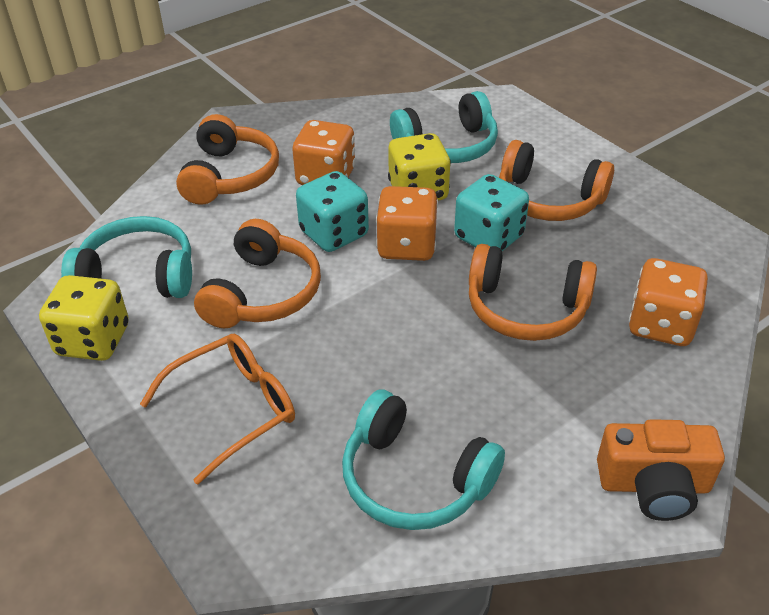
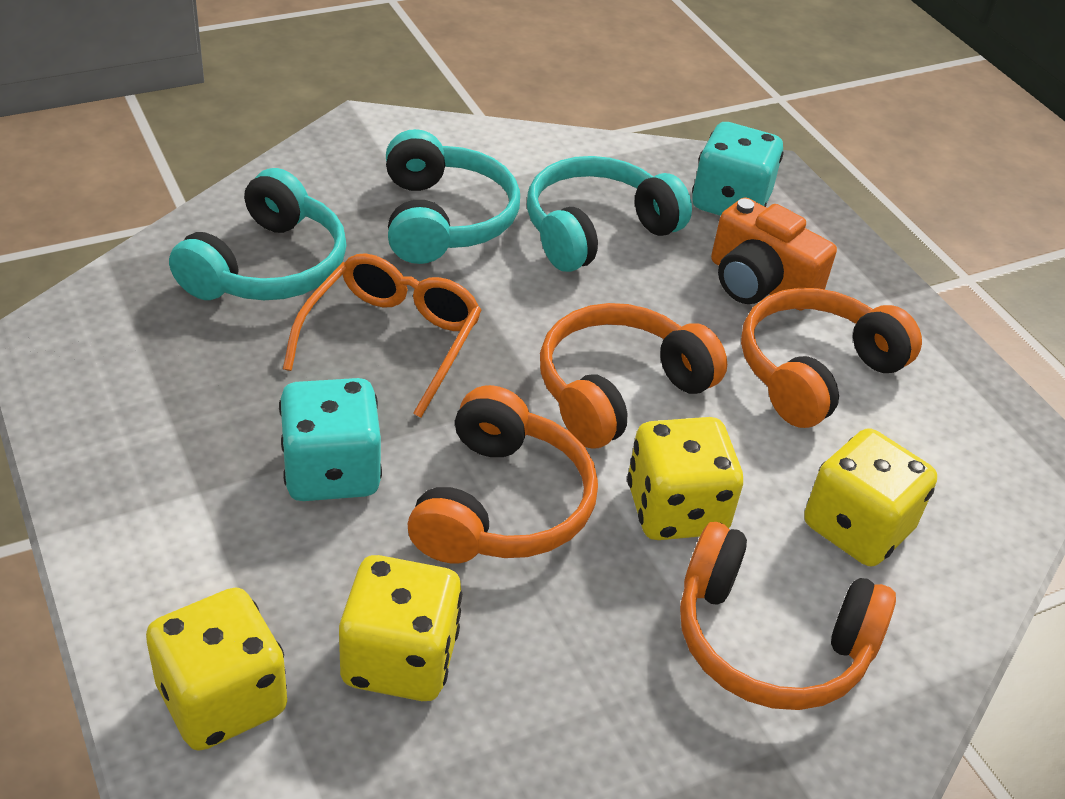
orange dice: [292,120,356,185] [376,186,438,261] [629,258,708,346] = 3 -> none = 0
yellow dice: [39,275,129,361] [388,133,451,201] = 2 -> [146,588,287,751] [339,555,462,701] [627,417,743,540] [804,428,937,566] = 4

